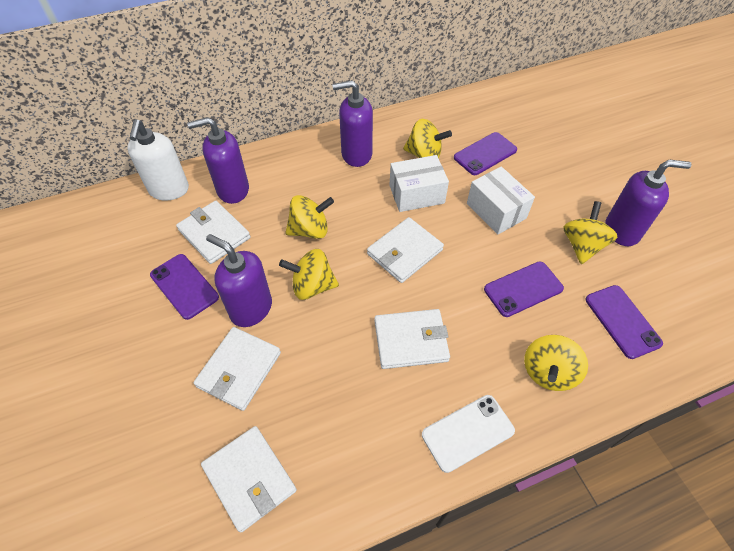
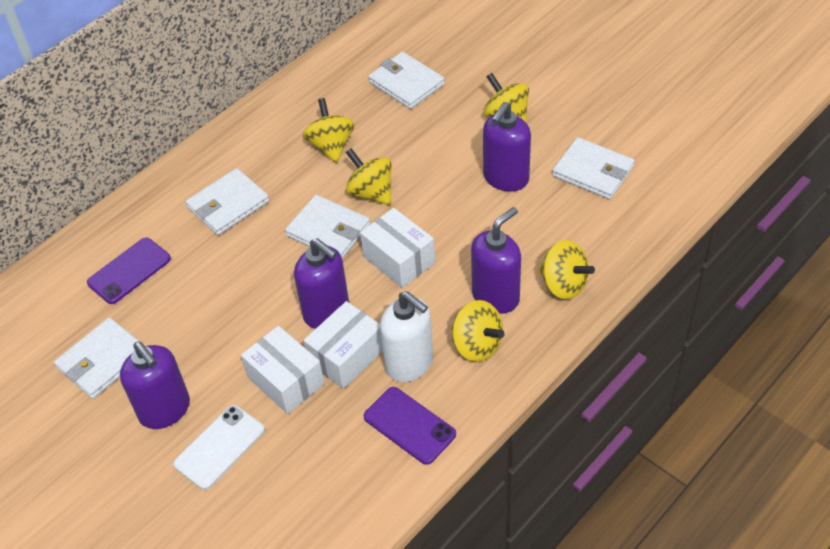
purple phone: [150,254,219,320] [454,132,517,175] [484,261,564,317] [586,285,663,359] = 4 -> [87,237,171,304] [364,387,456,465] = 2
white box: [389,155,449,212] [467,167,535,234] = 2 -> [241,326,324,414] [303,301,383,389] [360,208,435,288] = 3

